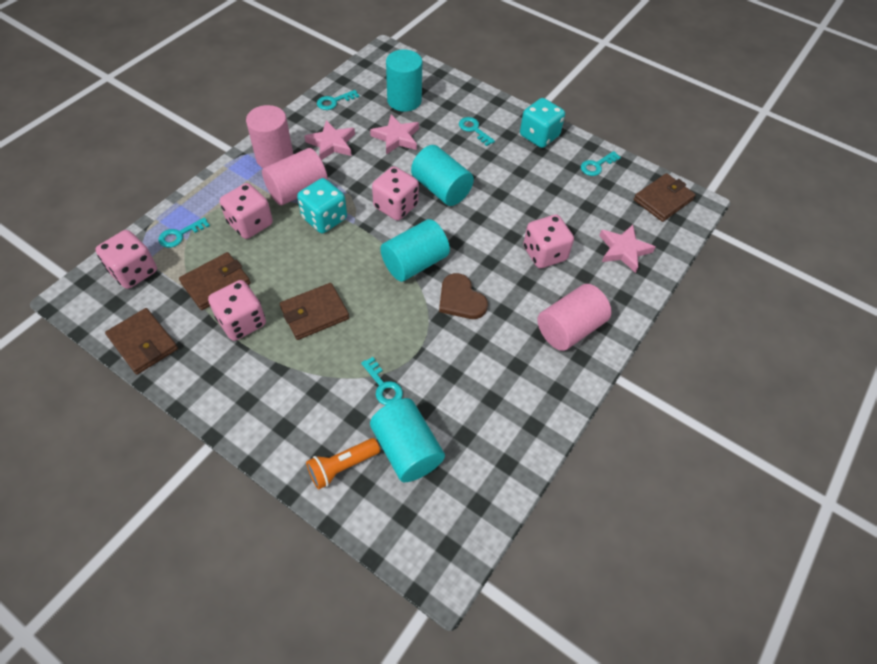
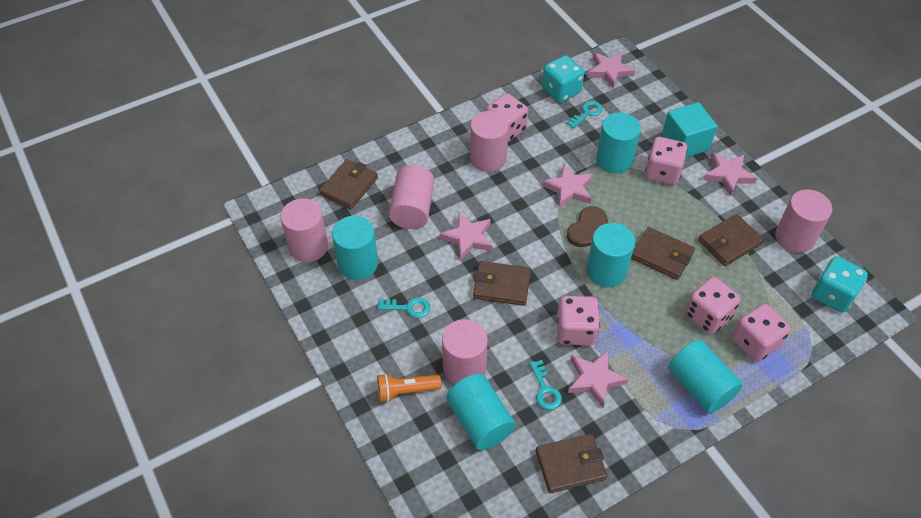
brown wallet: [105,308,178,375] [179,252,251,310] [280,283,349,340] [634,173,696,222] = 4 -> [319,159,378,209] [473,261,531,306] [536,434,607,493] [631,227,695,280] [698,214,764,266] = 5
pink cylinder: [246,105,294,168] [262,148,328,205] [537,284,612,351] = 3 -> [280,198,328,262] [389,165,434,229] [442,319,488,384] [470,111,509,172] [775,189,832,253] = 5
pink star: [304,120,355,160] [370,115,419,155] [599,225,656,273] = 3 -> [440,212,492,261] [542,164,593,208] [568,350,628,408] [587,52,635,88] [703,152,757,196] = 5
turquoise cube: none = 0 -> [662,102,717,158] = 1
turquoise cylinder: [370,398,445,482] [380,219,450,282] [386,50,422,112] [411,145,474,206] = 4 -> [332,216,378,280] [446,374,516,450] [586,223,635,287] [596,112,641,174] [668,340,743,413] = 5
turquoise key: [159,217,210,248] [317,90,359,110] [361,357,403,405] [459,117,495,146] [581,151,621,176] = 5 -> [378,297,430,318] [530,360,562,410] [566,101,603,129] = 3

